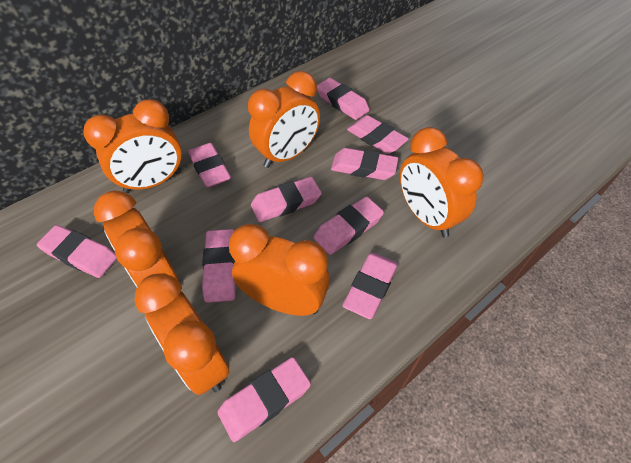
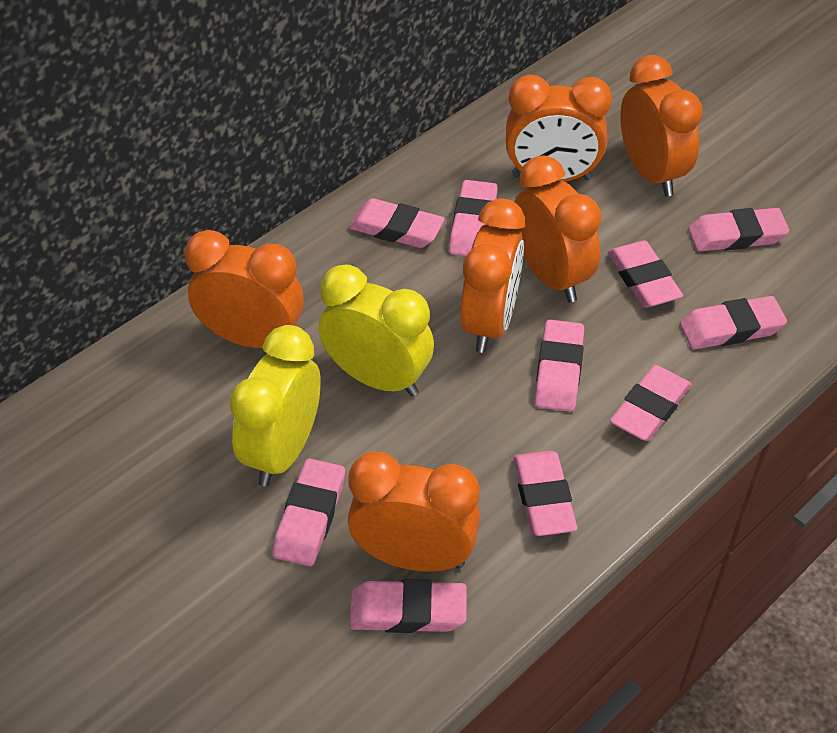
yellow clock: none = 0 -> [230,325,321,487] [319,265,434,396] = 2

